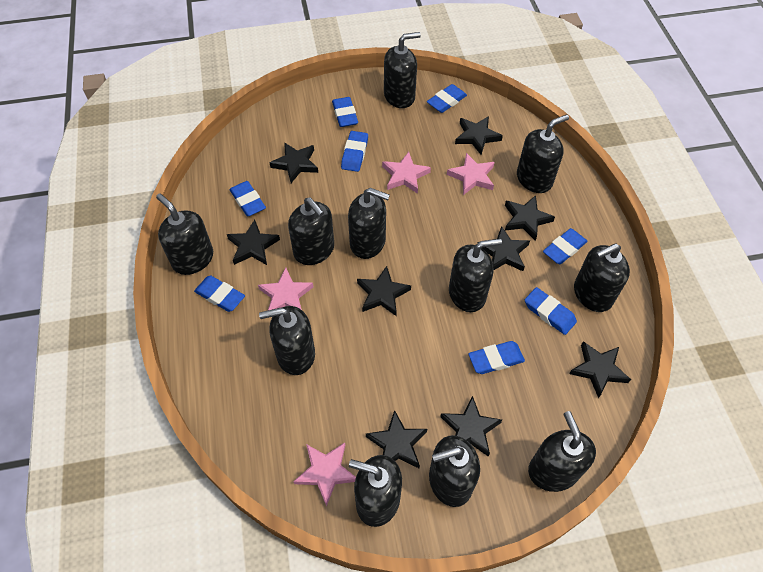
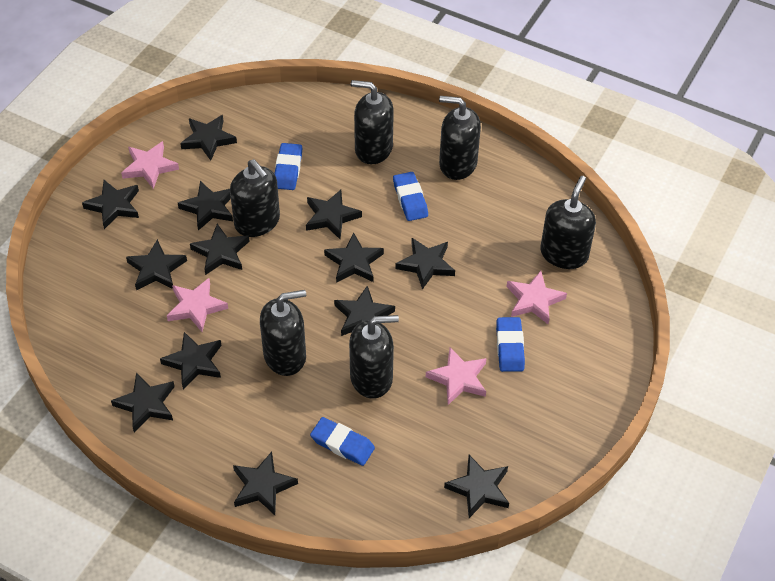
black soap dispenser: [156,193,213,275] [259,306,315,375] [288,197,334,265] [348,188,390,259] [349,455,402,527] [384,32,421,108] [429,435,480,507] [449,238,502,312] [517,114,569,193] [528,411,596,492] [574,243,630,312] = 11 -> [230,159,280,237] [260,290,306,376] [349,315,399,399] [351,80,394,164] [439,96,481,180] [540,176,596,269] = 6
black star: [227,220,280,265] [270,142,318,183] [357,266,411,316] [366,410,427,468] [440,396,502,457] [455,116,503,155] [478,226,530,271] [505,195,555,241] [569,341,631,398] = 9 -> [82,180,139,229] [111,373,175,432] [126,239,187,290] [160,332,222,389] [178,181,233,231] [180,115,237,161] [190,224,250,275] [233,452,298,515] [306,190,362,239] [324,232,384,283] [334,286,395,336] [396,238,455,290] [444,455,509,518] = 13
blue eraser: [194,275,245,312] [229,181,266,216] [332,97,358,127] [341,131,368,172] [427,84,467,113] [468,341,525,374] [525,287,577,335] [543,228,587,264] = 8 -> [274,143,302,190] [310,417,375,466] [393,172,428,221] [496,317,525,372] = 4

